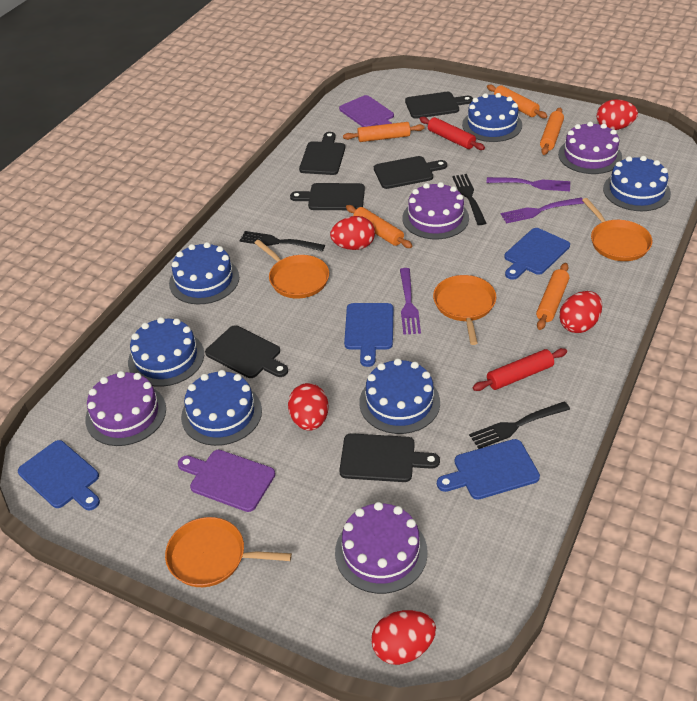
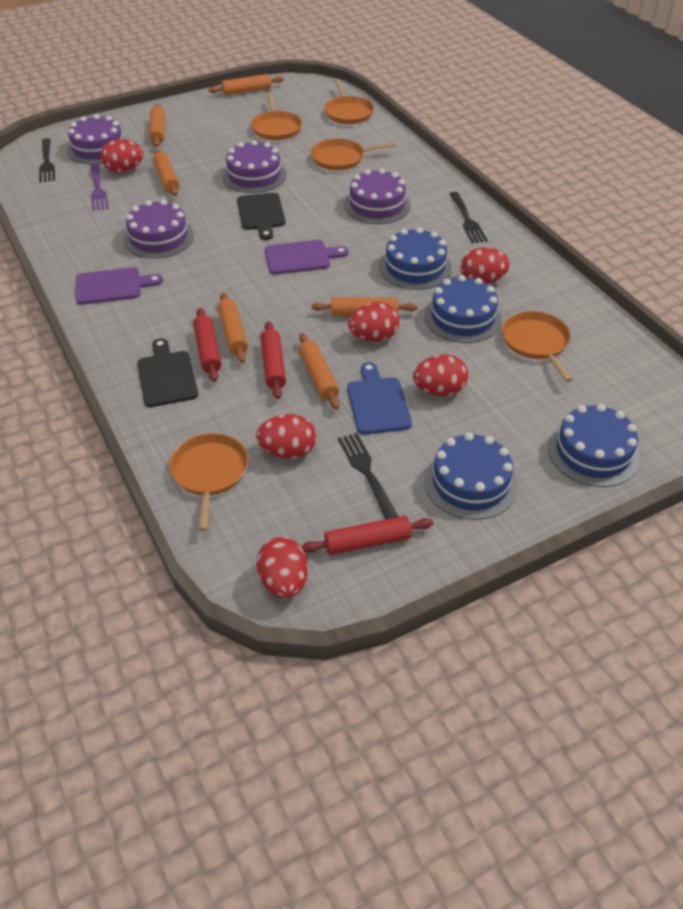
black cutting board: [205,325,288,378] [290,183,365,210] [299,132,345,175] [339,433,440,482] [374,156,447,189] [405,92,473,119] = 6 -> [137,338,198,407] [237,193,286,240] = 2
blue cake: [128,317,204,387] [169,242,239,305] [181,370,262,446] [359,358,440,434] [462,93,522,142] [603,156,671,211] = 6 -> [379,227,452,290] [424,275,502,343] [424,432,518,520] [548,404,640,487] = 4
blue cutting board: [18,440,100,510] [344,303,394,367] [437,439,540,500] [504,228,570,280] = 4 -> [347,362,412,435] = 1
orange pan: [165,517,292,587] [254,240,329,298] [433,275,496,345] [582,198,652,261] = 4 -> [169,433,248,531] [251,93,302,140] [310,138,396,170] [324,79,374,124] [502,311,573,382] = 5
orange rolling pin: [343,122,425,142] [346,205,412,248] [487,84,548,119] [536,263,569,330] [540,108,564,155] = 5 -> [149,104,165,147] [153,149,179,196] [208,74,284,95] [218,292,248,363] [299,333,339,410] [312,297,418,316] = 6
purple fork: [400,268,421,335] [487,177,570,191] [501,198,584,224] = 3 -> [90,163,109,211] = 1
red egg: [288,383,329,431] [330,216,375,250] [371,610,436,665] [559,291,602,333] [596,99,638,130] = 5 -> [101,139,143,173] [256,414,316,459] [256,537,308,599] [348,302,400,342] [413,354,468,396] [461,247,510,284] = 6
red rolling pin: [420,117,485,150] [472,348,567,391] = 2 -> [193,308,221,382] [261,321,286,399] [301,516,433,555] = 3

